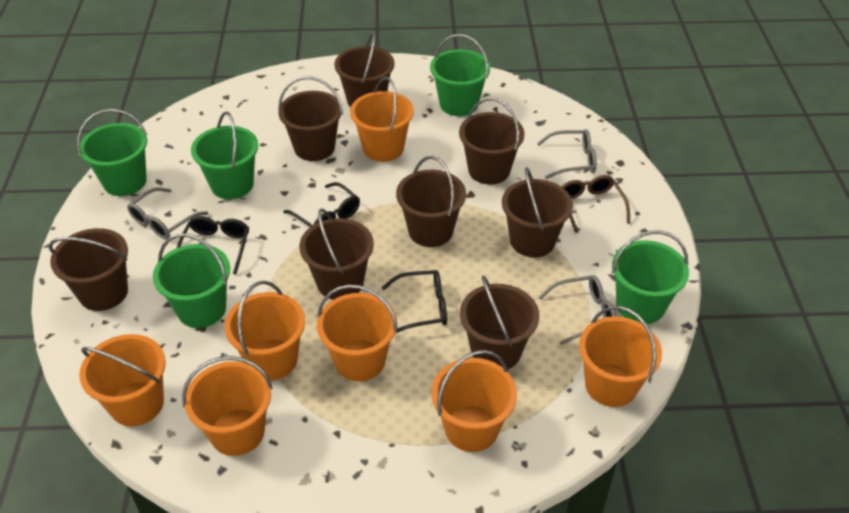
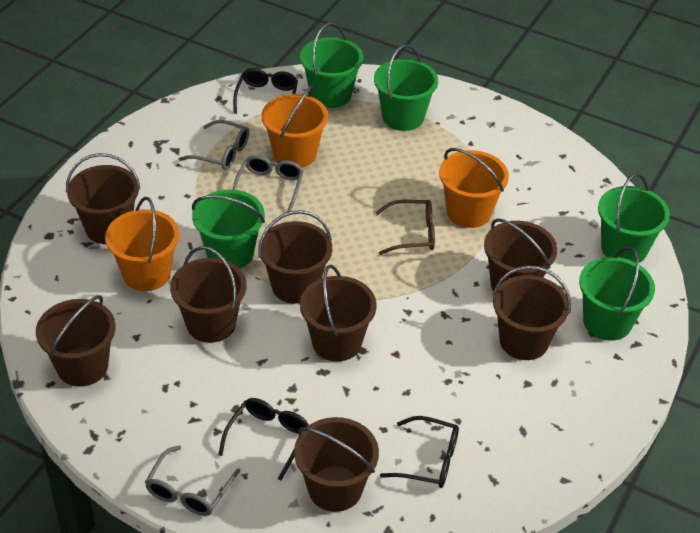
orange bucket: [79,334,166,426] [182,356,273,456] [224,281,305,381] [317,285,397,381] [350,77,414,162] [431,350,517,452] [579,306,662,407] = 7 -> [105,197,179,291] [261,85,328,168] [439,148,509,228] = 3

